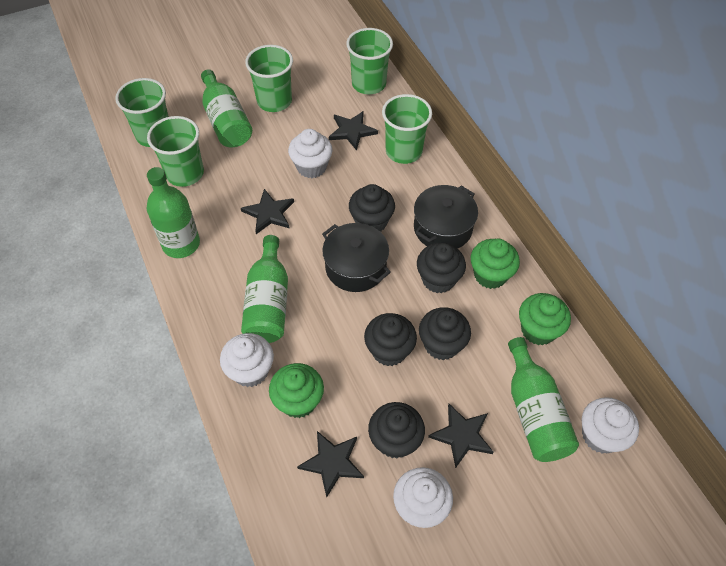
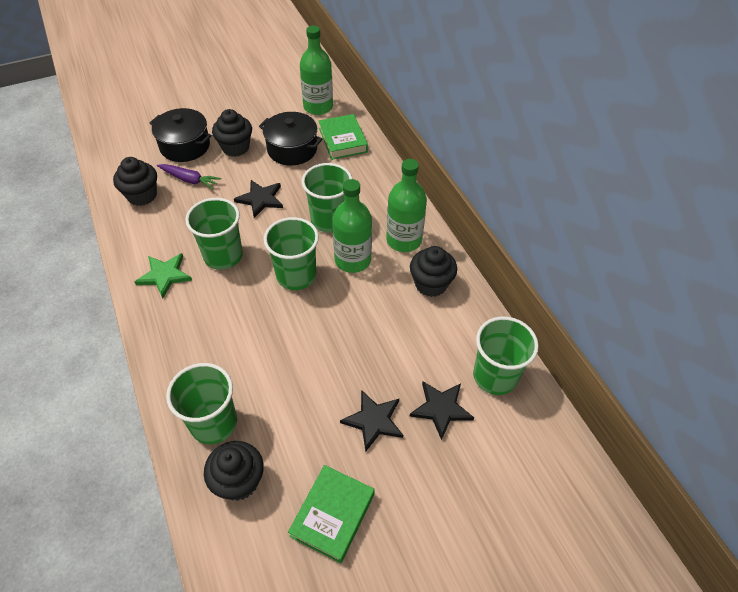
black cupcake: [349,184,395,232] [364,313,417,366] [368,402,425,458] [417,243,466,293] [419,307,471,360] = 5 -> [113,157,157,206] [204,441,264,501] [212,109,252,157] [410,246,457,297] = 4
black star: [241,189,294,234] [297,431,364,498] [329,111,378,150] [428,404,494,468] = 4 -> [234,180,283,218] [340,390,403,451] [410,381,474,440] = 3
green book: none = 0 -> [288,465,375,563] [319,114,368,160] = 2
green bottle: [147,167,200,258] [201,69,252,147] [241,235,288,343] [508,337,579,462] = 4 -> [300,26,333,115] [332,179,372,273] [386,159,427,252] = 3
green cupcake: [269,363,324,418] [471,238,520,289] [519,293,571,345] = 3 -> none = 0
green star: none = 0 -> [135,253,192,298] = 1
purple carrot: none = 0 -> [157,164,221,189] = 1
white cupcake: [220,333,274,387] [288,129,333,178] [393,467,453,528] [582,397,639,454] = 4 -> none = 0

